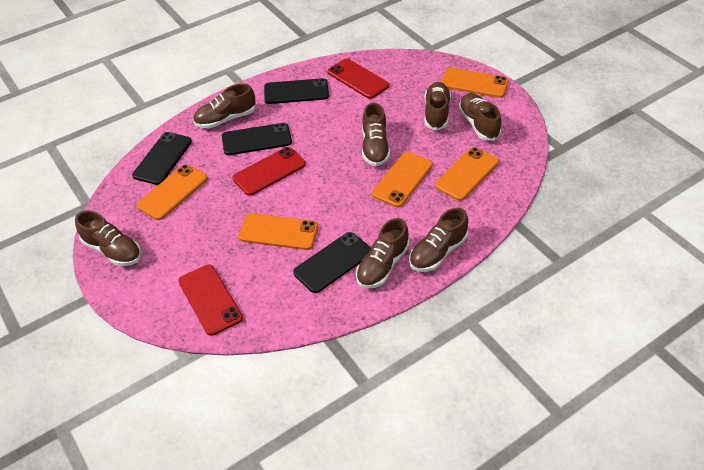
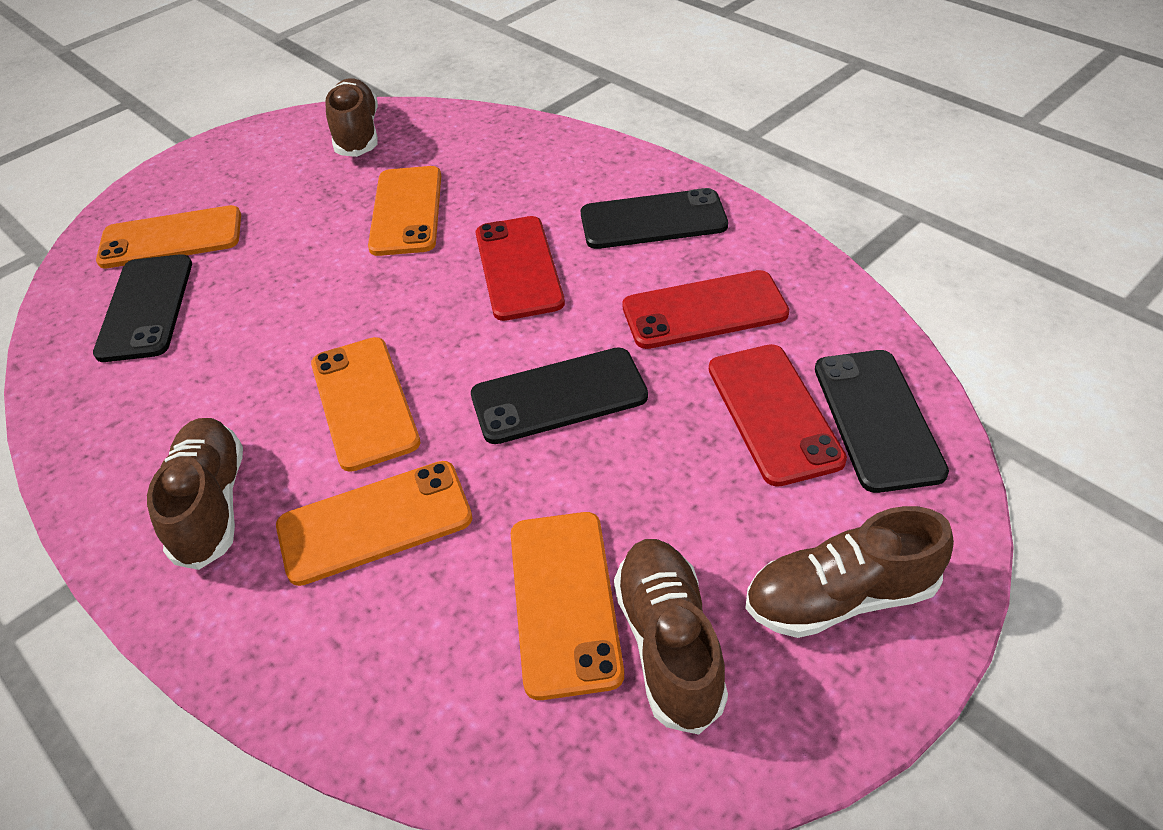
brown shoe: [75,210,141,266] [193,84,256,128] [356,218,409,289] [362,103,390,166] [409,208,468,272] [424,82,451,131] [458,93,501,141] = 7 -> [147,418,243,570] [325,78,378,157] [614,539,728,735] [745,506,954,638] = 4

